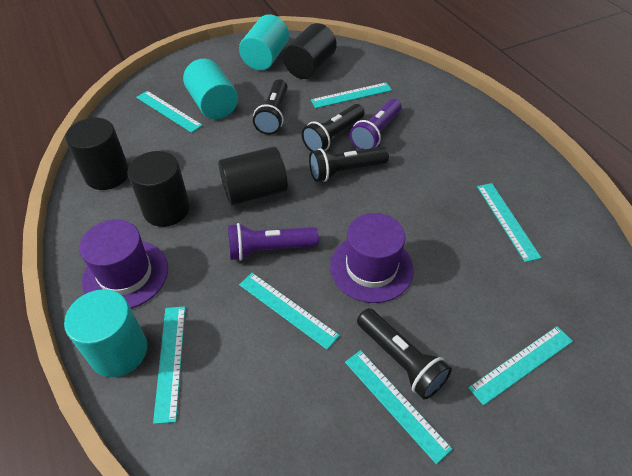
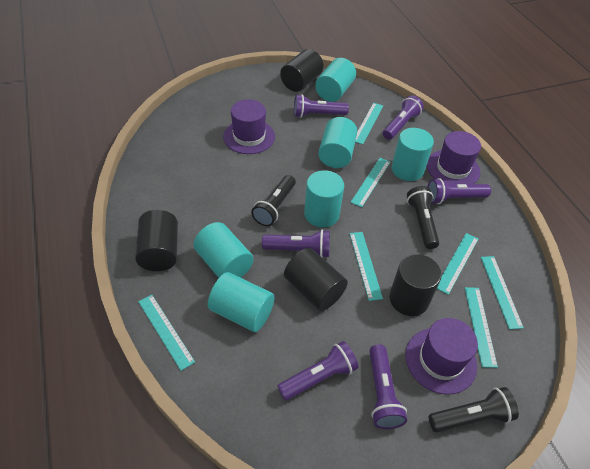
black flashlight: [253,79,288,135] [302,104,365,151] [309,147,389,182] [357,308,452,400] = 4 -> [251,175,296,226] [407,186,439,249] [429,387,519,433] = 3
purple flashlight: [228,223,319,261] [350,99,402,150] = 2 -> [262,230,330,257] [277,341,358,401] [294,95,349,118] [369,344,407,429] [383,95,424,140] [427,178,491,204] = 6
purple hat: [79,220,168,309] [330,213,414,303] = 2 -> [223,99,275,154] [405,318,478,395] [427,131,481,184] = 3
turquoise cylinder: [64,289,147,377] [183,58,238,119] [239,14,289,70] = 3 -> [193,222,253,278] [208,272,275,332] [304,170,344,227] [315,58,356,102] [318,117,357,168] [392,128,434,181] = 6

